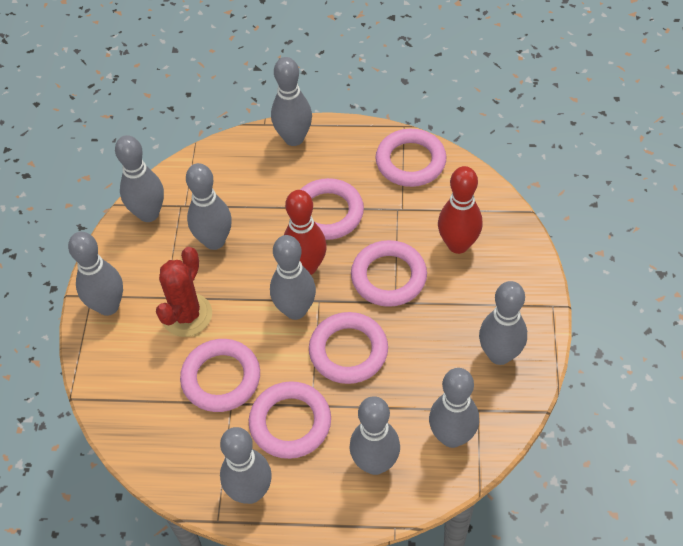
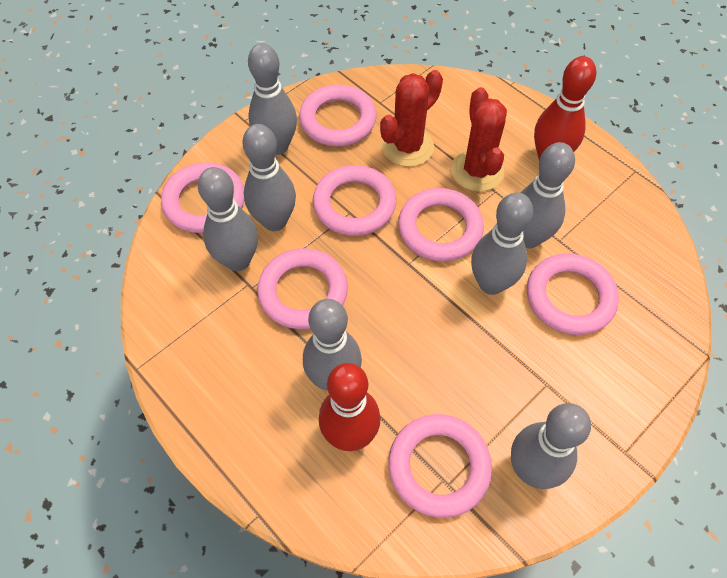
grey bowling pin: [68,232,123,316] [115,135,164,222] [186,163,232,250] [220,427,272,504] [270,235,316,320] [271,57,312,146] [350,396,400,475] [429,368,479,448] [479,281,527,365] = 9 -> [198,167,258,271] [242,124,296,231] [248,43,297,155] [303,299,362,391] [471,192,533,295] [511,403,591,489] [521,142,575,248] = 7
pink ring: [180,339,260,412] [249,381,331,459] [300,178,364,240] [309,312,388,384] [351,240,427,307] [376,129,447,187] = 6 -> [161,162,244,233] [257,248,348,329] [299,85,377,147] [313,165,396,236] [389,414,492,518] [398,188,484,262] [527,253,619,335] = 7
red cactus: [156,247,212,337] = 1 -> [380,70,443,167] [451,87,507,191] = 2

